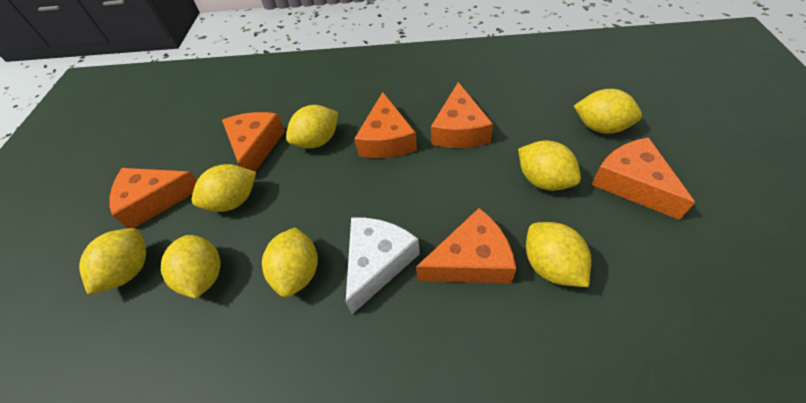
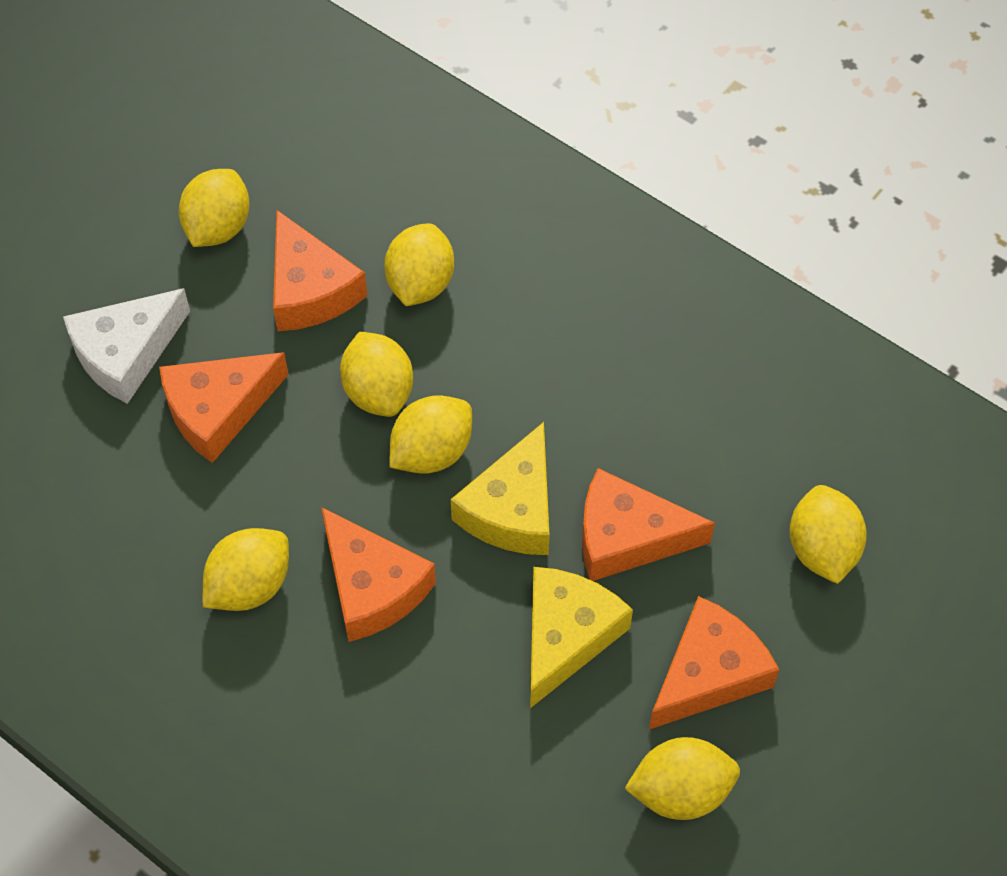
orange cheese: [110,168,197,228] [222,112,285,172] [354,92,417,158] [416,208,516,284] [431,82,493,148] [591,137,695,220] = 6 -> [159,352,288,463] [273,210,367,331] [321,507,436,642] [582,468,715,581] [649,596,779,730] = 5
yellow cheese: none = 0 -> [451,422,549,555] [530,567,633,708] = 2
yellow lemon: [79,228,146,295] [161,235,221,299] [192,164,256,212] [262,227,318,297] [286,105,338,149] [518,140,581,191] [526,222,591,287] [574,89,642,134] = 8 -> [179,169,250,247] [202,528,289,611] [340,332,413,417] [384,223,454,306] [389,395,472,474] [624,737,740,820] [789,485,867,584] = 7

